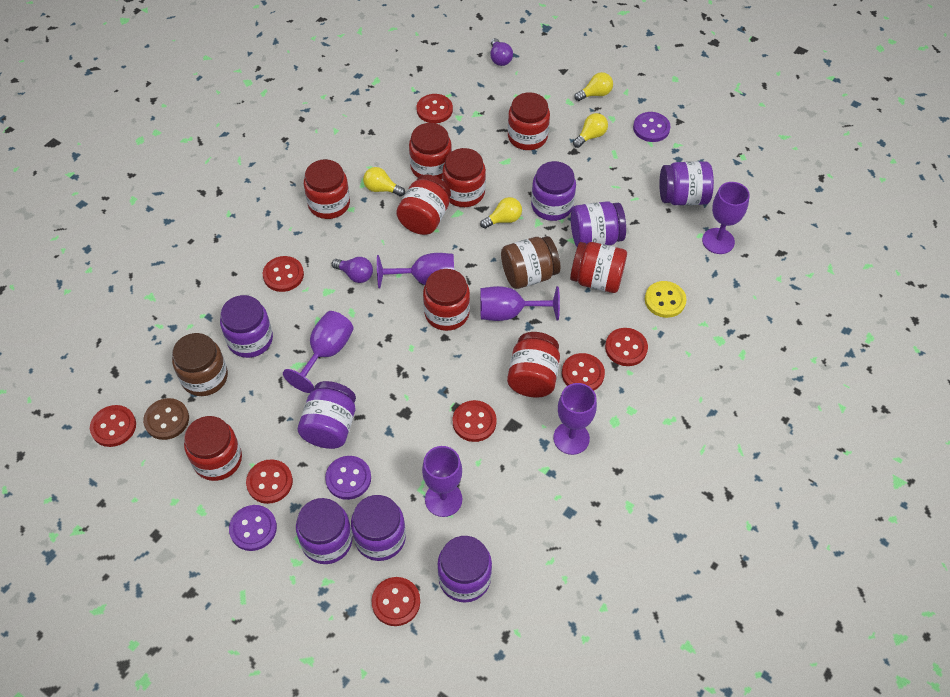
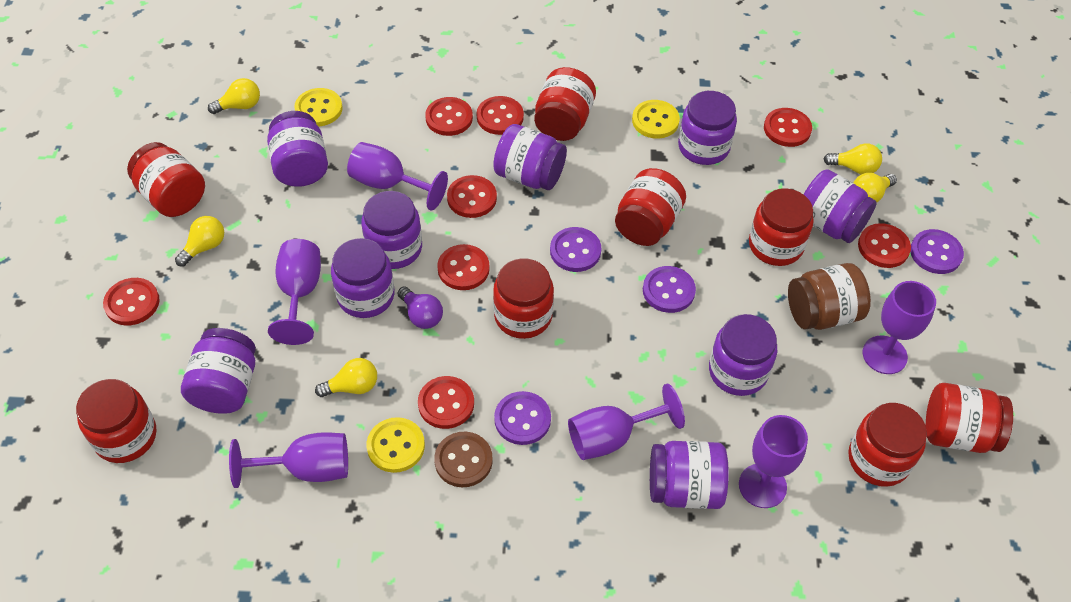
brown jar: [172,333,228,396] [501,236,560,289] = 2 -> [788,263,871,330] = 1
purple button: [229,505,277,551] [325,456,371,500] [633,112,671,142] = 3 -> [494,391,551,445] [550,227,601,272] [643,266,696,313] [911,229,964,274] = 4
purple jar: [220,295,273,358] [296,498,353,564] [298,381,356,449] [351,495,406,561] [437,536,492,603] [531,161,576,221] [571,201,626,247] [659,161,714,205] = 8 -> [181,328,256,414] [267,111,328,187] [331,238,395,318] [361,191,422,269] [493,124,567,190] [650,441,729,509] [678,91,737,165] [709,314,777,396] [803,169,877,243] = 9
purple light bulb: [332,257,373,283] [490,38,513,66] = 2 -> [397,287,443,329] = 1
red jar: [184,416,242,481] [304,159,350,219] [396,174,451,235] [409,123,452,179] [423,269,470,331] [442,148,486,207] [507,332,560,398] [508,92,550,150] [570,242,627,293] = 9 -> [76,379,157,463] [127,142,205,217] [493,259,554,339] [534,67,596,141] [615,168,686,246] [749,188,814,266] [848,403,927,487] [926,383,1013,453] = 8
yellow button: [645,281,687,318] = 1 -> [294,88,343,126] [367,417,425,473] [632,100,680,139] = 3
yellow light bulb: [363,167,405,197] [480,197,522,229] [573,113,608,148] [574,72,613,101] = 4 -> [175,216,224,267] [208,78,260,114] [315,358,377,397] [824,143,882,174] [853,173,897,202] = 5

